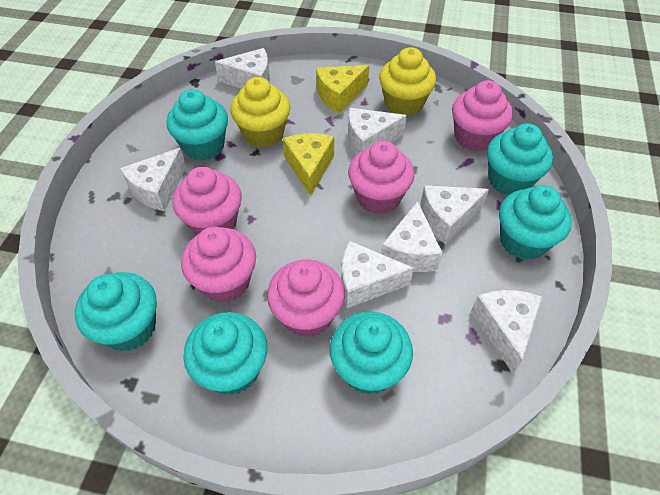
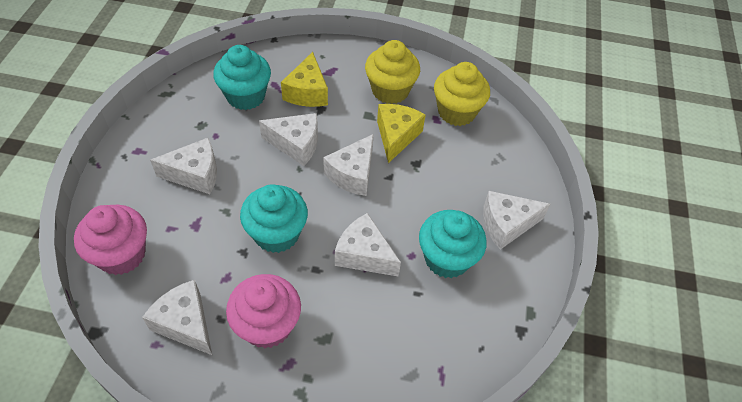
pink cupcake: [172,167,242,236] [181,227,256,303] [267,260,345,337] [348,141,414,214] [452,80,513,151] = 5 -> [74,205,147,275] [226,274,301,349] = 2
turquoise cupcake: [75,272,157,351] [166,89,228,160] [183,312,267,395] [330,312,413,395] [487,123,553,196] [499,185,572,260] = 6 -> [213,45,271,110] [240,184,308,253] [419,210,487,278] = 3
white cheese: [120,148,186,211] [215,48,270,89] [341,241,414,308] [348,108,407,155] [381,201,443,272] [420,185,489,244] [471,290,542,373] = 7 -> [142,280,212,355] [150,138,217,194] [259,113,318,166] [323,134,374,196] [335,213,401,276] [483,191,550,250] = 6

